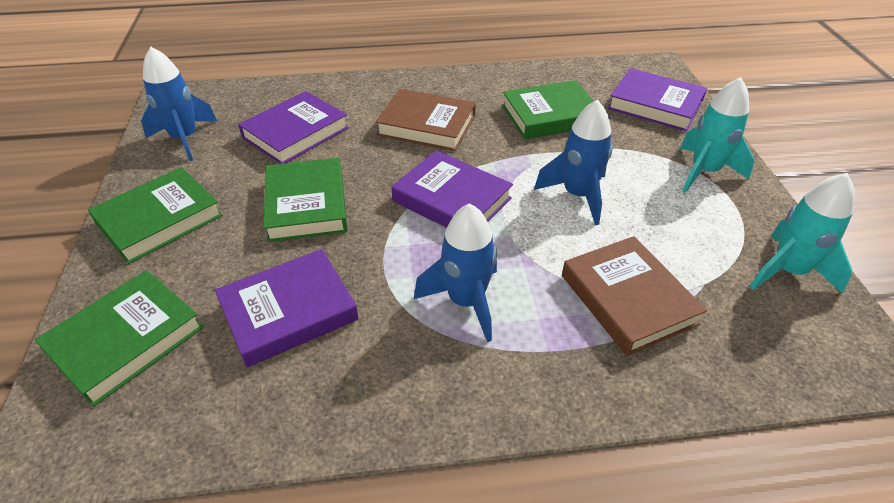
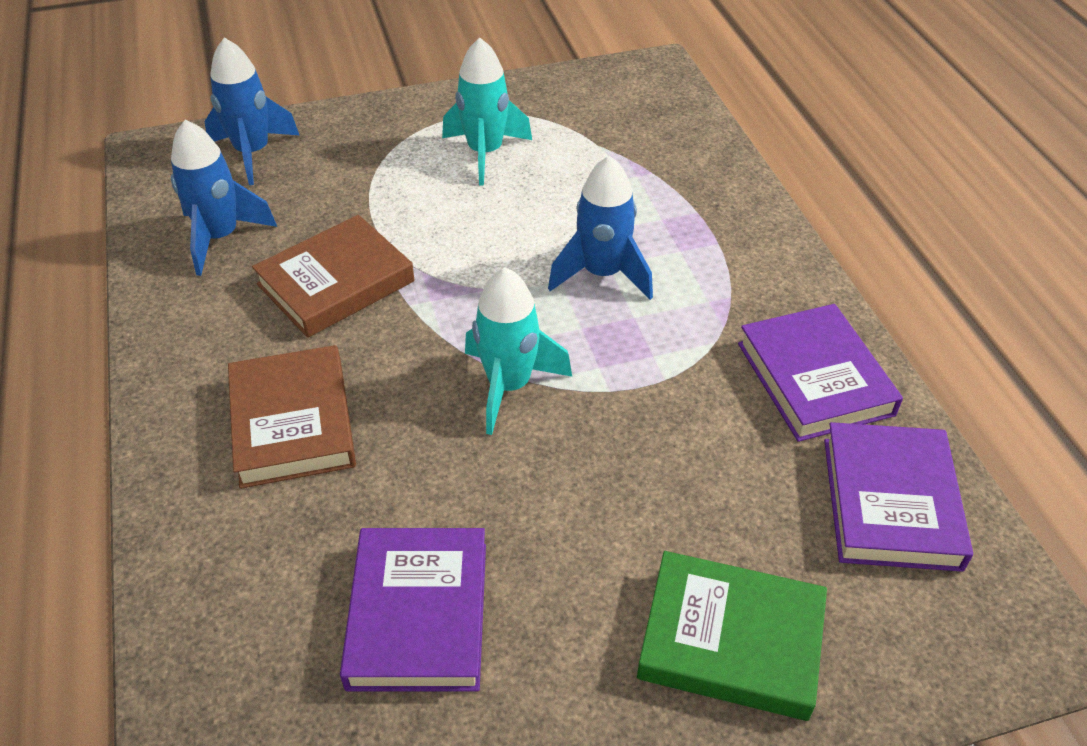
green book: [35,270,203,407] [88,167,223,264] [263,158,348,242] [502,80,594,139] = 4 -> [637,551,827,721] = 1
purple book: [215,249,359,367] [238,91,349,164] [391,150,513,228] [608,68,707,131] = 4 -> [340,528,486,691] [738,304,903,442] [824,422,973,572] = 3

